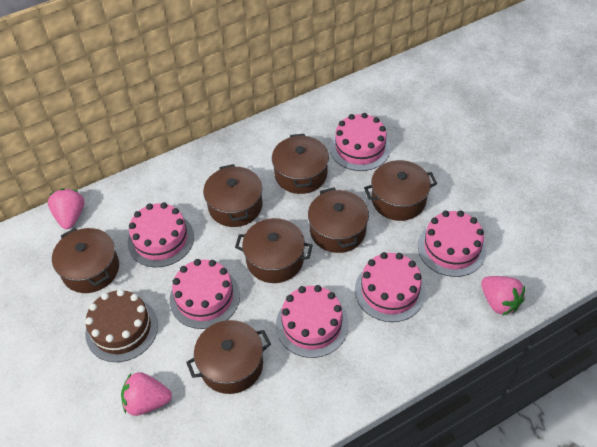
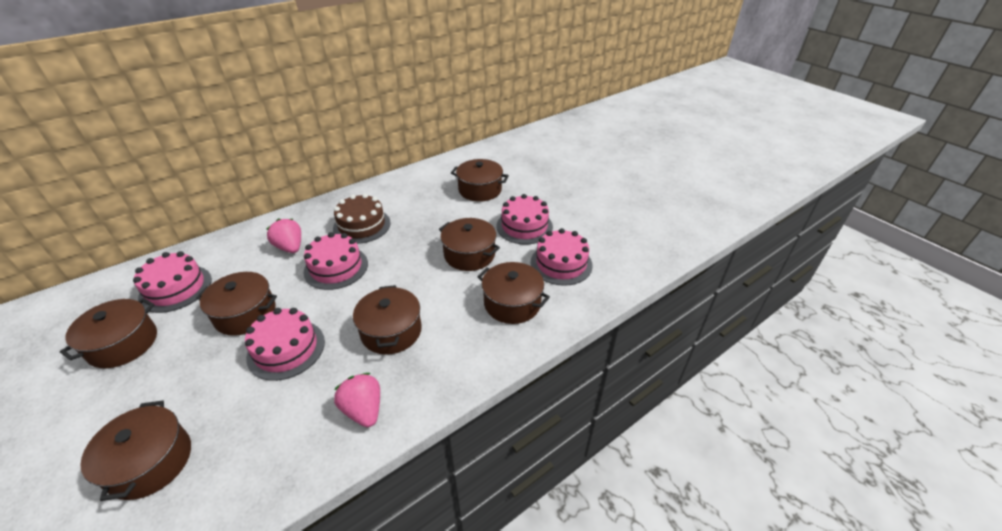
pink cake: [128,202,194,267] [170,259,240,329] [276,285,349,358] [330,113,391,171] [355,252,426,322] [418,210,487,277] = 6 -> [133,251,212,313] [245,308,325,381] [303,232,368,290] [497,194,553,244] [530,228,593,286] = 5
pink strawberry: [48,189,85,229] [121,372,172,416] [481,276,525,315] = 3 -> [267,219,301,253] [334,373,380,427] = 2

